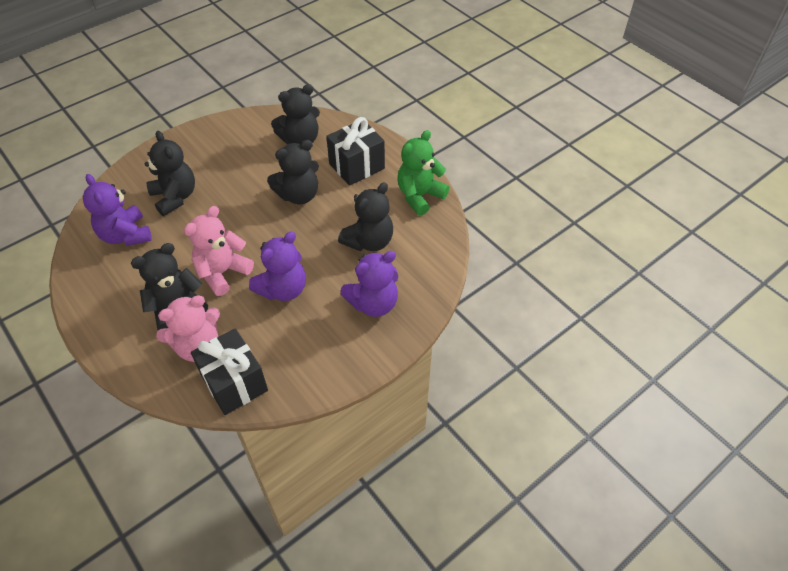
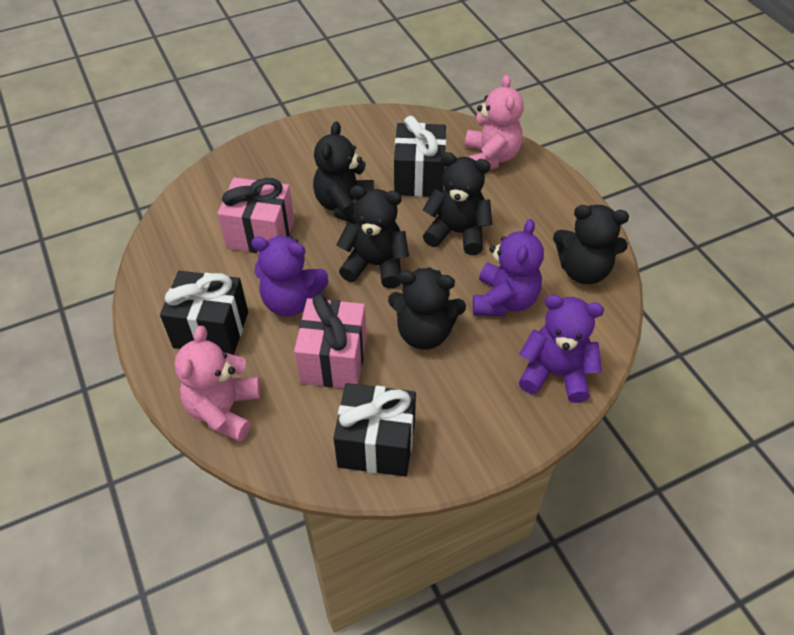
black gift: [191,328,268,415] [326,117,385,186] = 2 -> [160,271,248,355] [334,383,416,477] [394,116,446,197] = 3
green teddy bear: [397,130,449,216] = 1 -> none = 0
pink gift: none = 0 -> [217,177,294,253] [294,294,367,388] = 2

